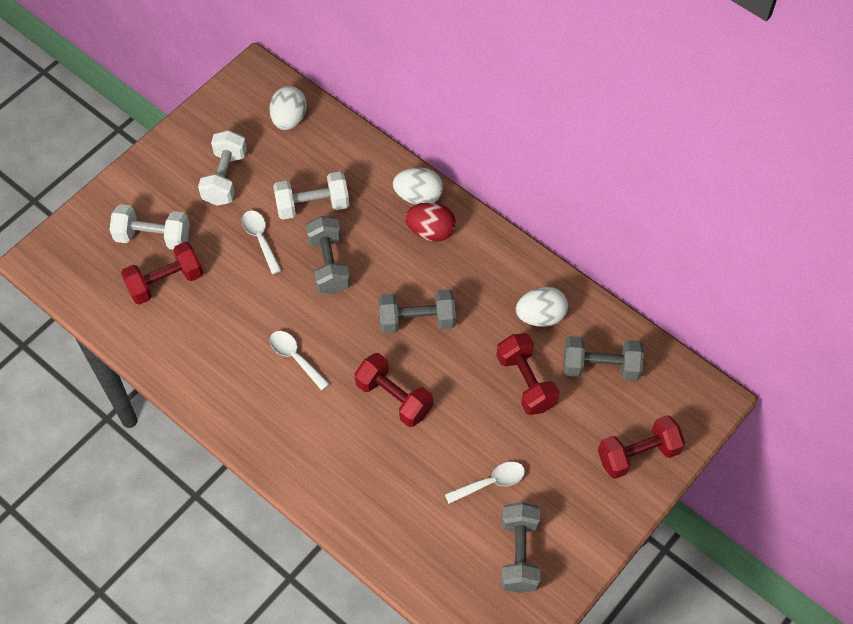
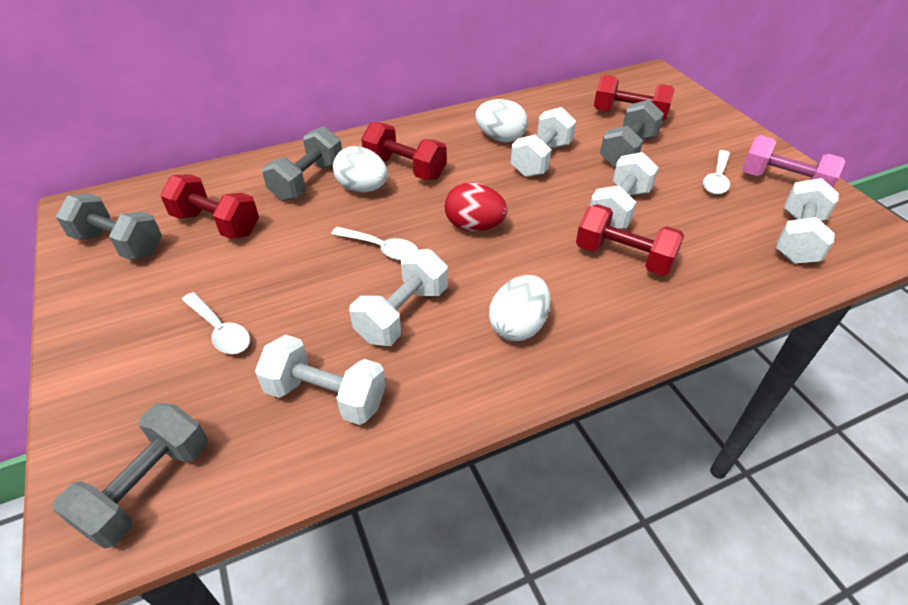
pink dumbbell: none = 0 -> [742,135,845,188] = 1
white dumbbell: [110,204,190,249] [198,130,247,206] [273,172,349,220] = 3 -> [255,335,386,425] [350,249,448,346] [511,107,576,177] [590,152,659,229] [776,178,839,264] = 5

